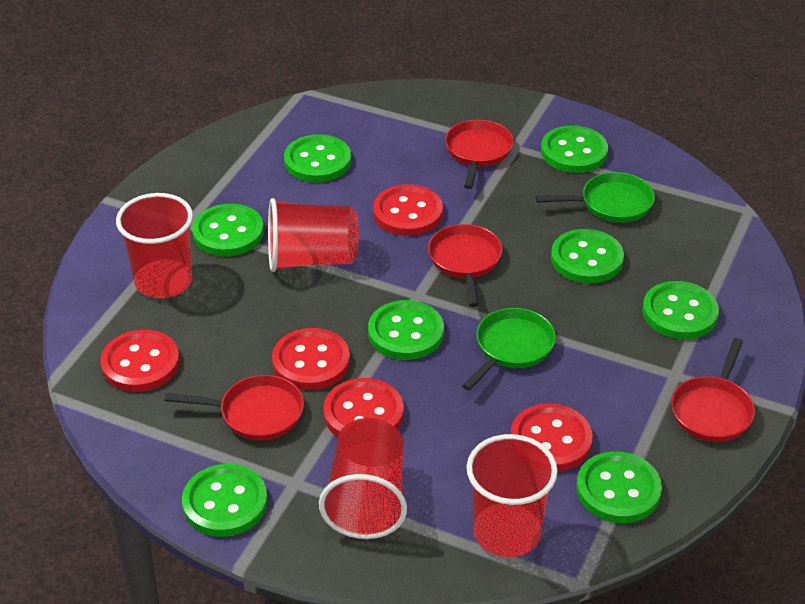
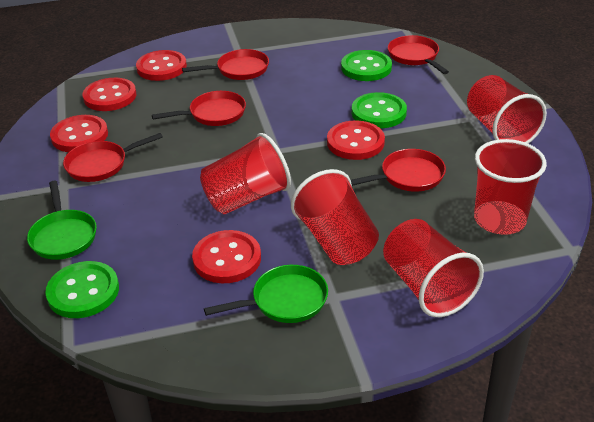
green button: [182,464,268,537] [192,204,264,256] [284,134,351,183] [368,300,444,360] [541,125,608,173] [551,229,624,283] [576,451,662,523] [642,281,719,339] = 8 -> [45,261,119,318] [341,50,392,81] [352,92,407,128] = 3
red cup: [116,193,193,298] [268,198,359,272] [319,418,407,539] [466,434,558,557] = 4 -> [200,133,291,214] [291,169,379,265] [383,219,484,317] [467,75,547,143] [474,139,547,235] = 5
red pan: [164,375,304,440] [428,224,502,307] [445,120,514,189] [671,338,755,442] = 4 -> [63,133,163,182] [152,91,246,126] [182,49,269,80] [351,149,446,192] [388,35,449,74] = 5

